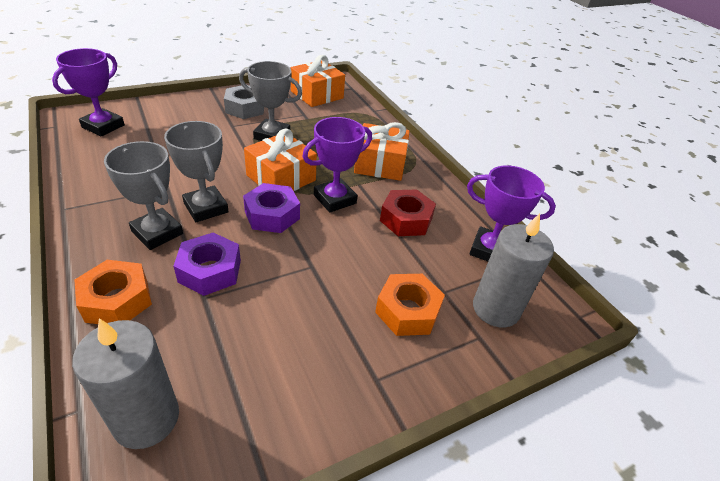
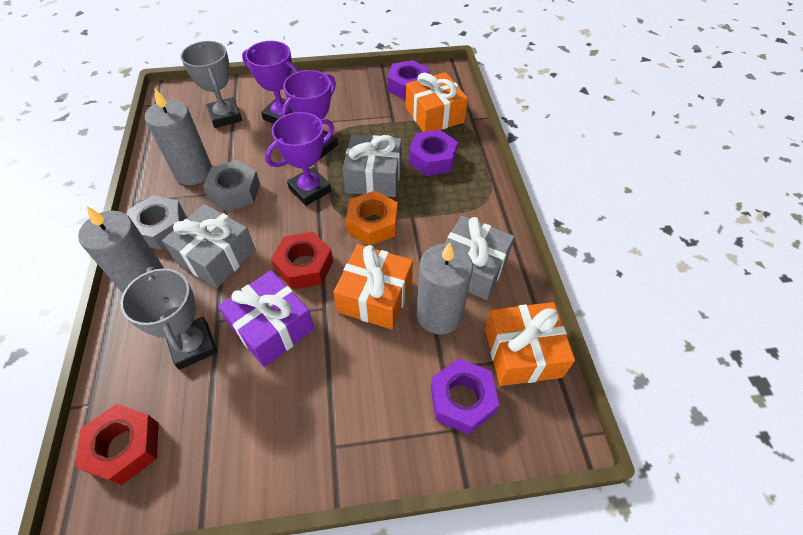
grey candle: [72,318,179,449] [473,213,554,328] = 2 -> [78,206,165,293] [145,89,212,185] [417,242,473,335] = 3
grey gift: none = 0 -> [162,204,256,288] [343,134,402,197] [445,216,515,300] = 3
grey nut: [224,85,264,119] = 1 -> [127,195,185,250] [203,160,260,212] = 2
grey trophy: [104,141,183,250] [164,121,229,222] [239,61,302,141] = 3 -> [120,267,218,370] [181,41,242,128] = 2
orange nut: [75,260,152,324] [375,274,445,336] = 2 -> [346,191,397,245] = 1
purple gift: none = 0 -> [218,270,314,367] = 1
purple nut: [174,233,241,296] [243,183,300,233] = 2 -> [387,60,429,100] [409,130,458,176] [431,358,499,435] = 3
red nut: [380,189,436,236] = 1 -> [75,404,159,485] [271,232,333,290] = 2

